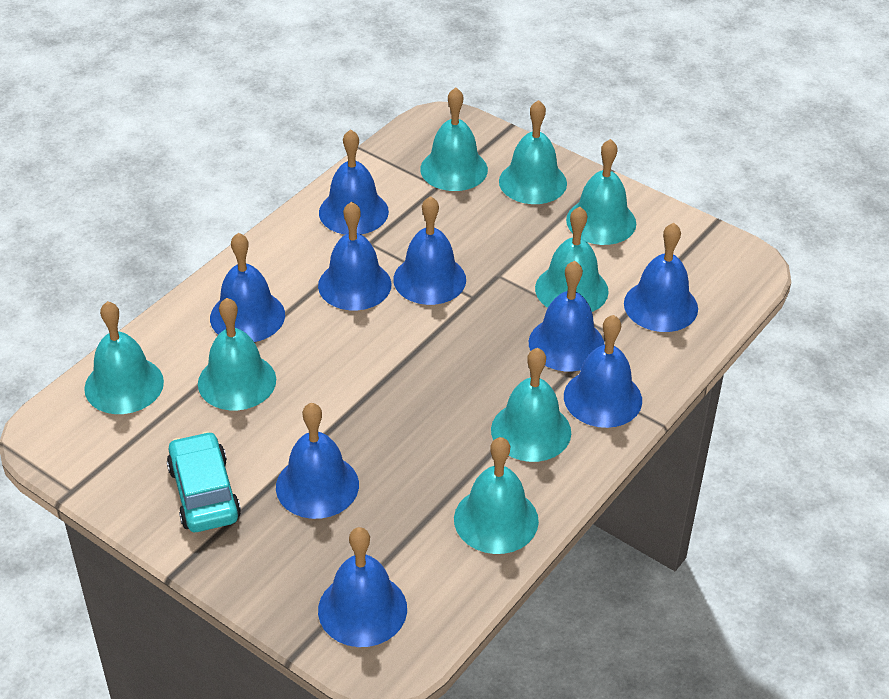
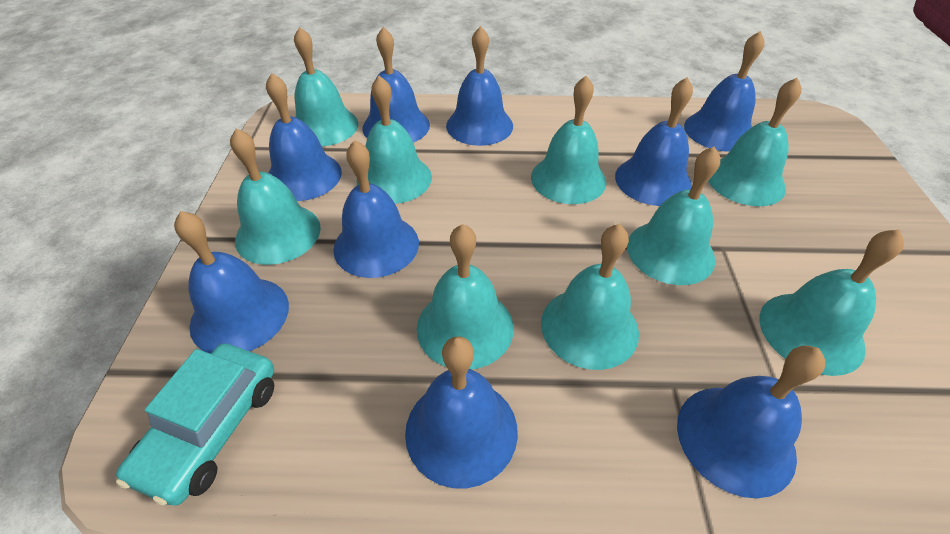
turquoise bell: [84,301,164,414] [198,298,276,410] [420,88,488,191] [454,437,539,554] [491,348,571,462] [499,100,567,204] [535,207,609,312] [566,139,636,245] = 8 -> [230,128,321,265] [294,27,359,147] [357,76,432,204] [417,224,514,370] [531,76,607,204] [541,224,639,370] [627,147,720,285] [708,78,802,206] [759,229,904,376] = 9

